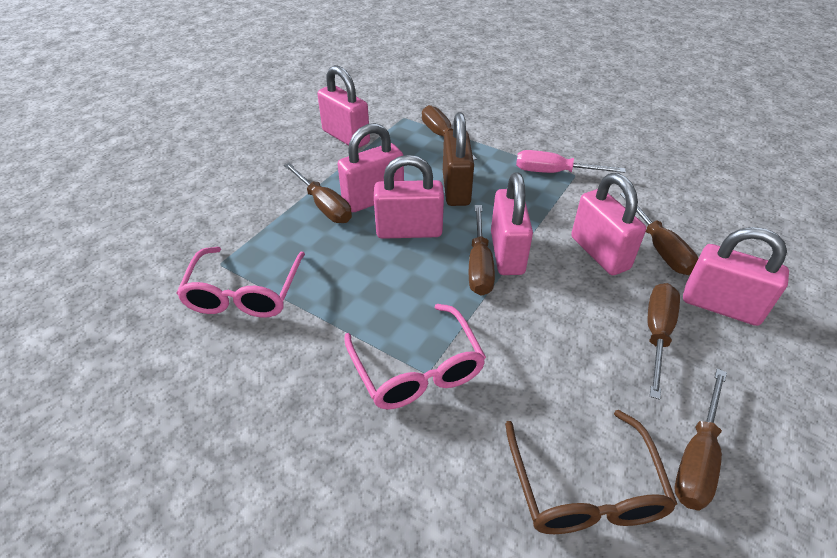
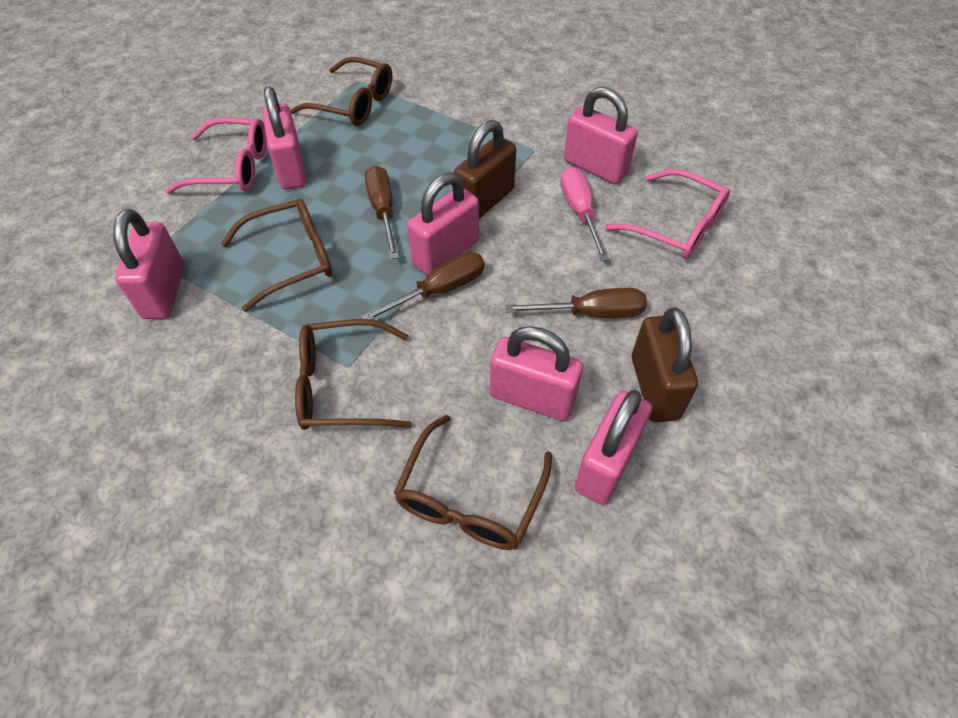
brown glasses: [505,410,677,534] = 1 -> [221,198,332,312] [290,57,392,126] [295,319,412,430] [394,414,552,550] = 4
brown padlock: [443,112,474,206] = 1 -> [454,120,516,219] [632,308,698,422] = 2
brown screwdriver: [284,163,352,223] [422,105,477,161] [469,205,495,296] [620,193,698,275] [648,283,680,400] [675,369,727,511] = 6 -> [361,252,485,320] [365,166,399,259] [505,288,647,318] = 3

